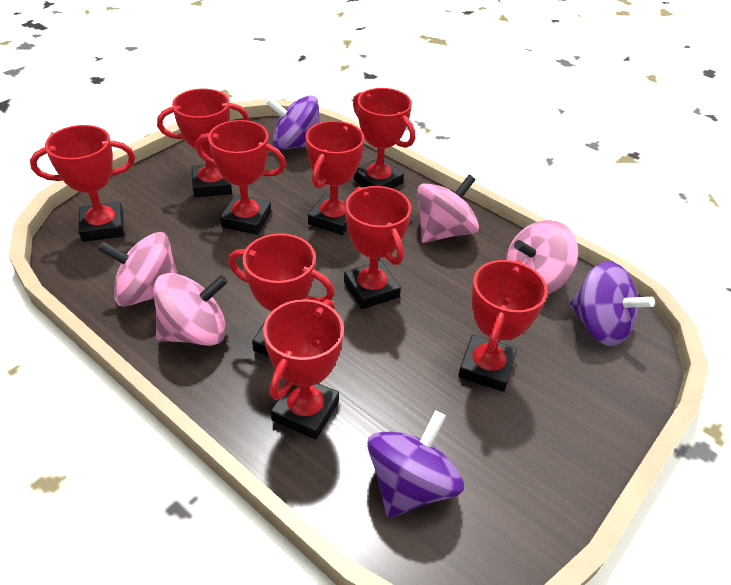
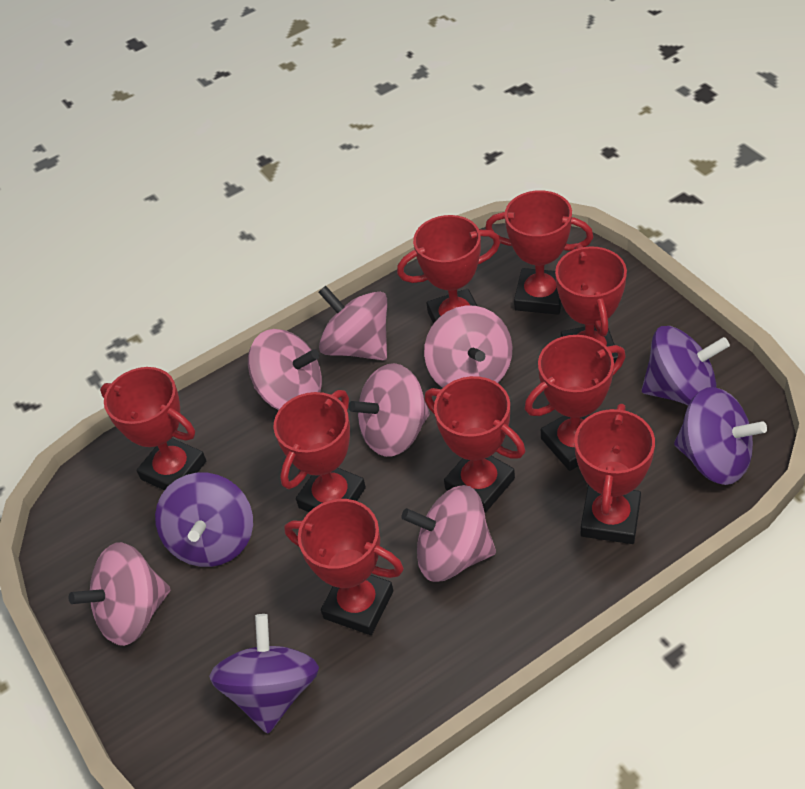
pink spinning top: [98,232,178,306] [153,273,228,346] [417,175,479,243] [506,220,578,294] = 4 -> [69,542,170,646] [248,329,322,410] [318,286,387,360] [348,363,430,457] [401,485,496,582] [424,306,513,388] = 6
purple spinning top: [266,95,320,150] [367,410,464,518] [569,261,655,346] = 3 -> [155,473,253,567] [209,614,319,734] [642,326,730,405] [674,387,767,485] = 4

